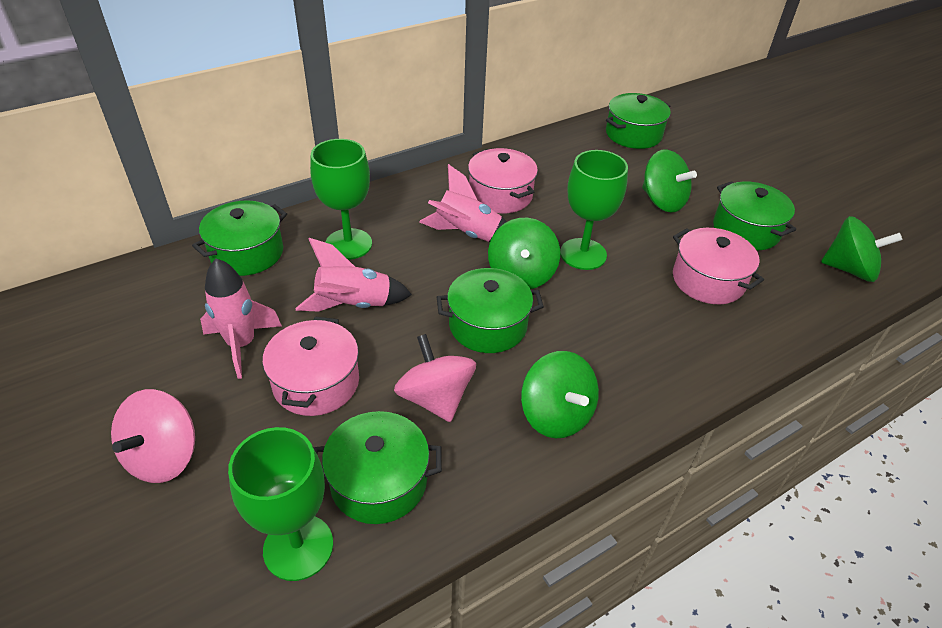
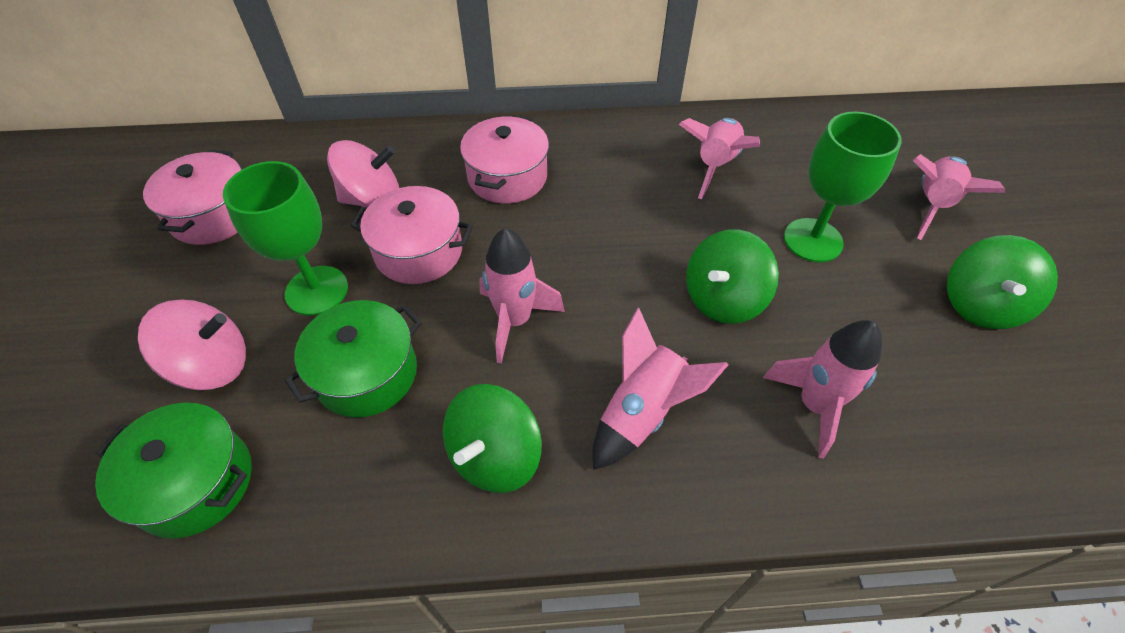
green goblet: [228,427,333,581] [310,139,372,260] [560,150,628,270] = 3 -> [223,161,348,316] [784,112,902,262] = 2
green pot: [192,200,287,276] [313,411,442,524] [437,268,544,353] [606,93,671,149] [713,181,796,250] = 5 -> [95,403,252,539] [284,300,422,417] = 2
green spinning top: [488,218,560,289] [521,351,599,438] [642,150,697,212] [821,216,903,282] = 4 -> [443,384,542,493] [686,229,779,324] [947,235,1058,329] = 3
pink rocket: [200,258,282,379] [296,238,412,311] [419,164,507,242] = 3 -> [479,228,565,364] [592,308,728,470] [679,118,760,199] [763,320,882,458] [912,154,1005,240] = 5

